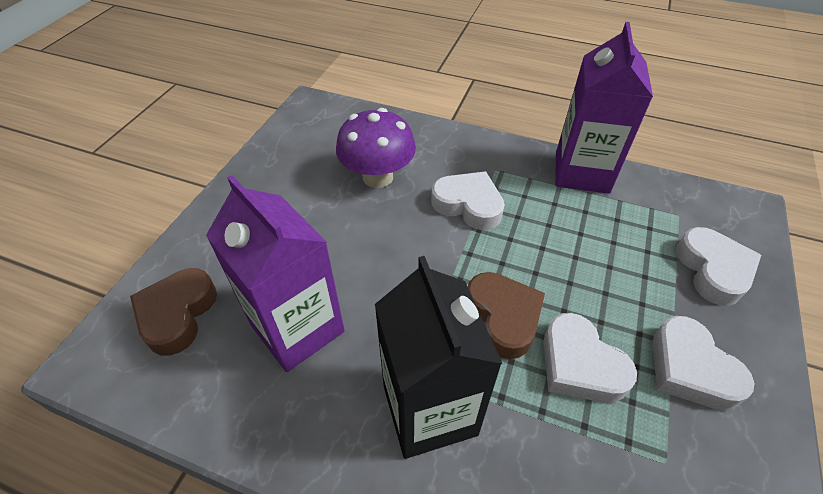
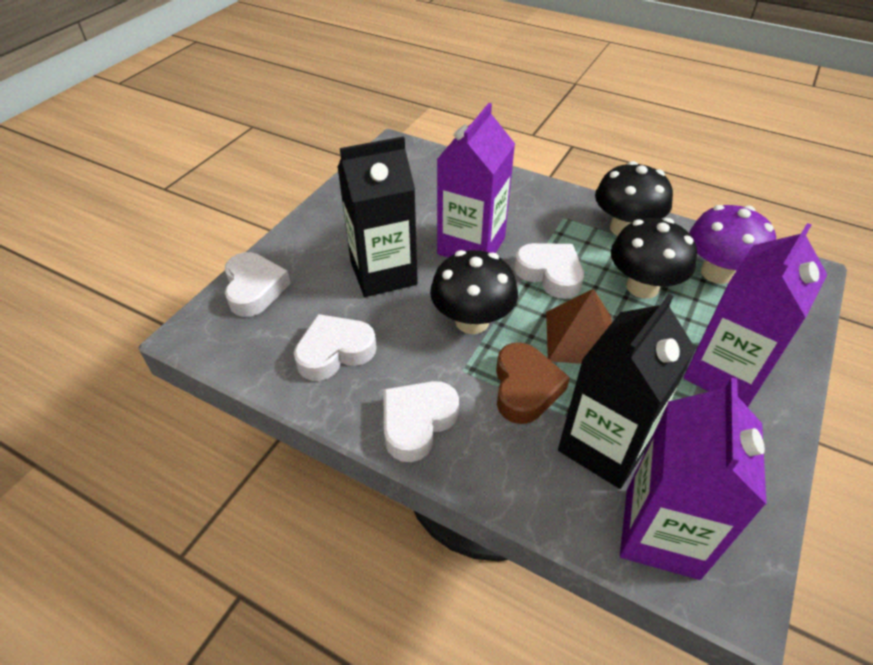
black carton: [375,256,502,459] = 1 -> [338,136,418,297] [558,294,696,489] = 2
black mushroom: none = 0 -> [430,250,518,334] [595,161,673,236] [611,218,697,299] = 3
brown heart: [130,268,217,356] [468,272,545,359] = 2 -> [496,342,570,424] = 1
brown pyramid: none = 0 -> [546,289,612,364] = 1
purple carton: [206,175,345,372] [555,22,653,194] = 2 -> [437,103,515,258] [620,378,767,580] [683,223,827,407] = 3

